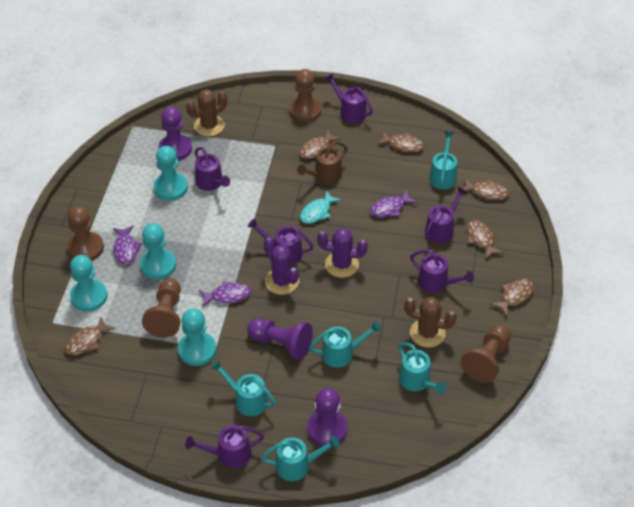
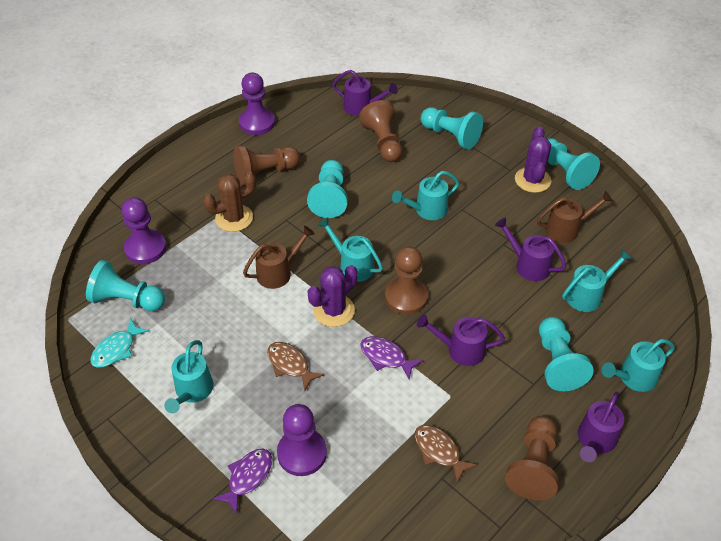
brown cactus: [186,89,227,137] [404,297,457,348] = 2 -> [203,171,256,232] = 1
brown fish: [65,317,115,355] [299,129,341,159] [377,131,424,152] [463,178,509,200] [467,220,504,259] [490,279,534,317] = 6 -> [267,342,324,391] [415,425,477,483] = 2
brown watering can: [297,141,348,184] = 1 -> [243,226,315,289] [537,191,613,243] = 2
purple fish: [113,226,142,264] [199,281,251,307] [370,190,418,217] = 3 -> [213,448,272,514] [360,336,423,380] = 2
purple watering can: [185,425,264,468] [195,147,230,191] [248,218,314,264] [325,73,373,123] [410,249,474,293] [425,187,467,244] = 6 -> [332,70,398,116] [417,315,505,366] [495,218,566,281] [578,392,624,462] = 4
turquoise pawn: [70,255,108,312] [140,223,176,279] [153,146,188,201] [178,309,216,366] = 4 -> [86,260,165,311] [307,160,348,218] [421,107,483,150] [539,317,594,391] [548,138,600,190] = 5

